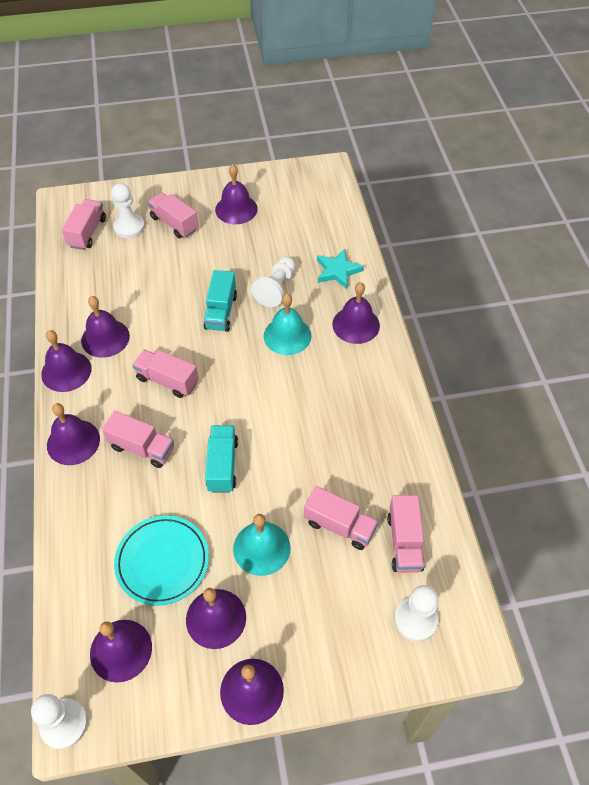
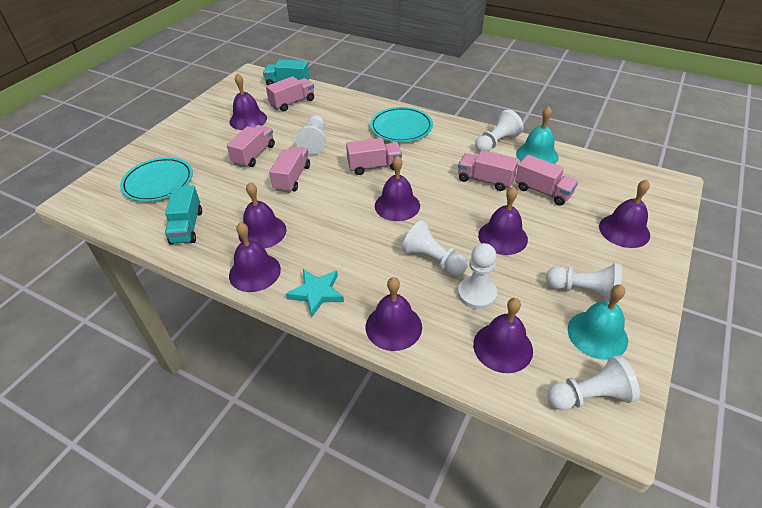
turquoise plate: [114,515,209,606] = 1 -> [120,157,193,202] [370,107,433,142] = 2
white pawn: [31,694,88,750] [111,183,145,238] [251,256,296,307] [394,585,439,642] = 4 -> [296,115,326,155] [402,220,468,275] [458,243,497,309] [475,109,523,152] [546,263,622,303] [547,355,640,410] = 6

